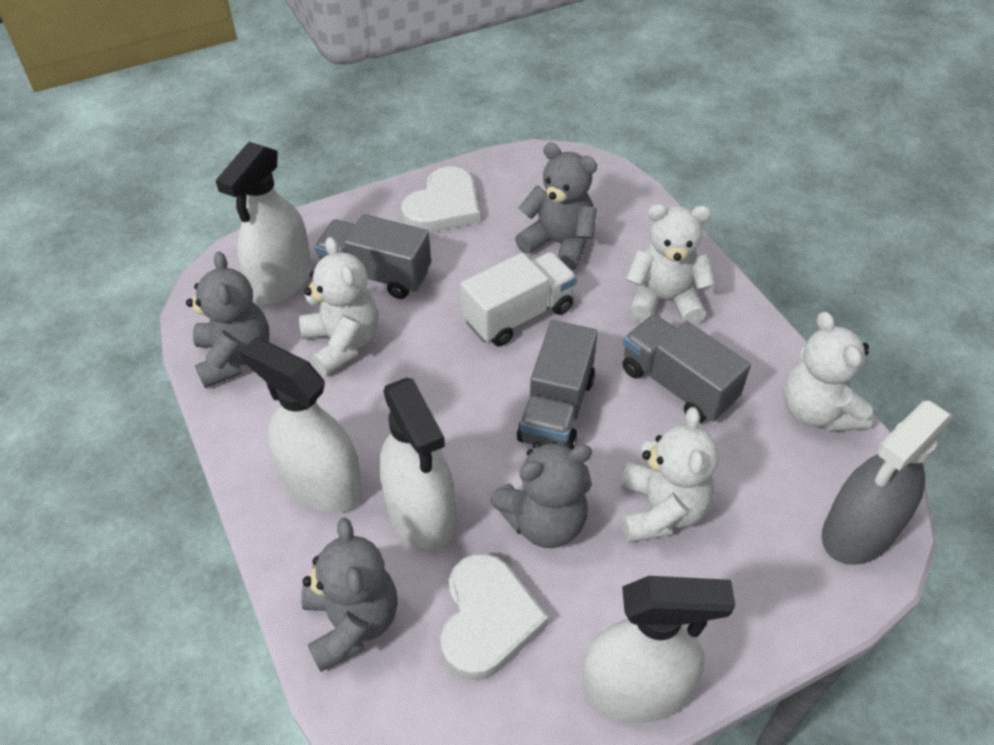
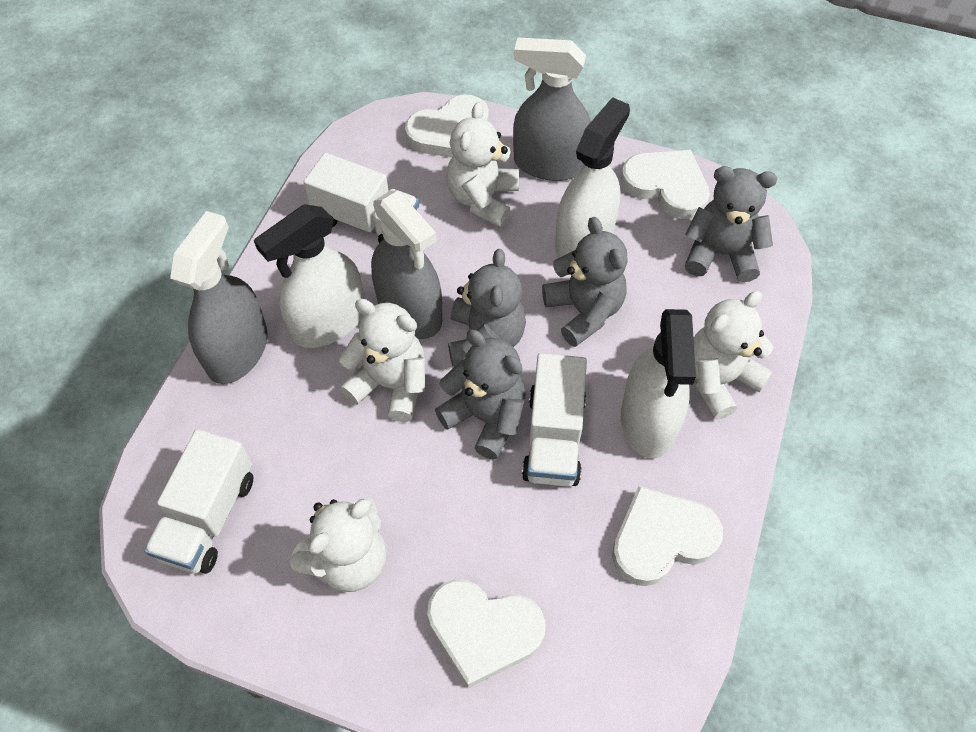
grey spray bottle: [822,400,953,565] = 1 -> [170,211,268,384] [371,190,442,339] [513,38,591,181] = 3
grey truck: [315,214,431,299] [517,320,598,450] [623,314,751,423] = 3 -> none = 0
white heart: [401,167,480,232] [440,553,549,680] = 2 -> [405,94,489,158] [427,579,546,688] [612,486,723,586] [621,150,710,219] = 4
white spray bottle: [216,142,312,305] [240,337,363,513] [379,378,455,550] [582,576,735,723] = 4 -> [254,204,364,348] [555,97,630,258] [621,309,696,459] = 3
white truck: [460,252,577,346] = 1 -> [144,429,253,574] [304,153,419,243] [522,353,587,487] = 3

